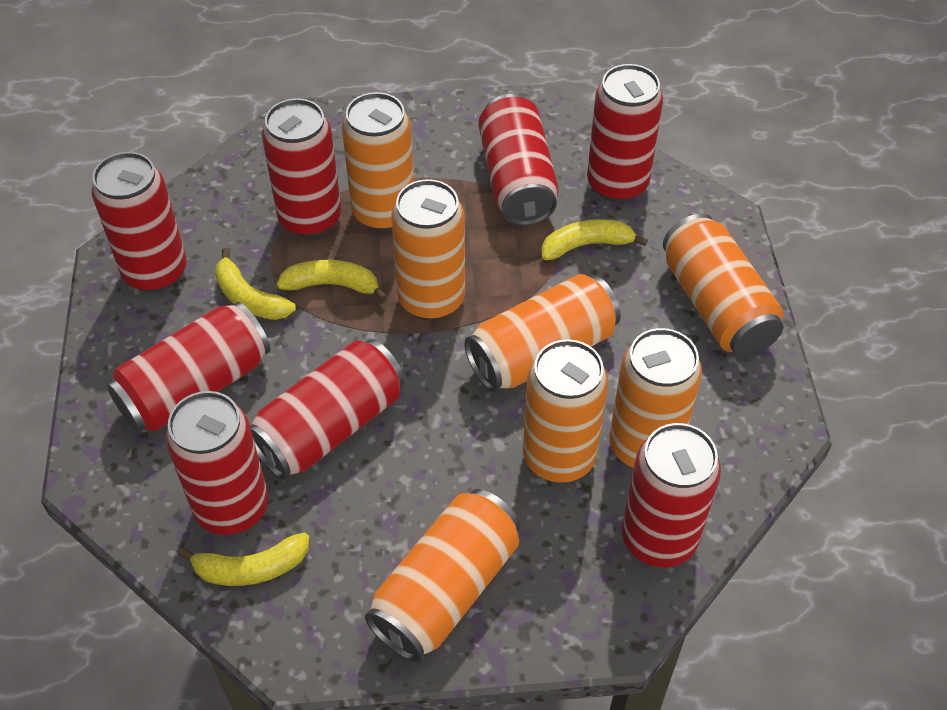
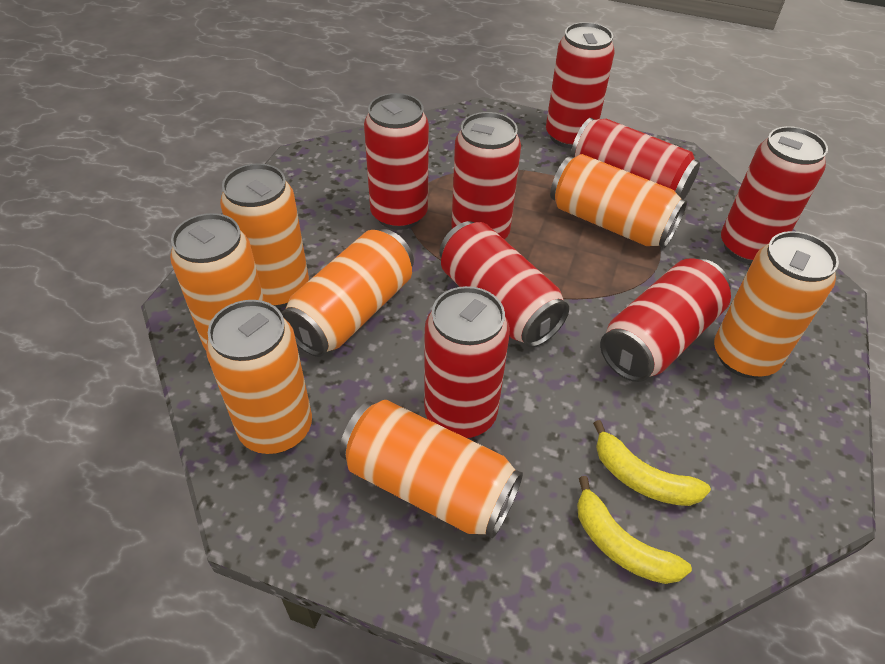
yellow banana: [179,532,309,586] [215,248,296,320] [277,260,387,301] [541,219,648,260] = 4 -> [577,476,692,584] [593,420,711,506] = 2

